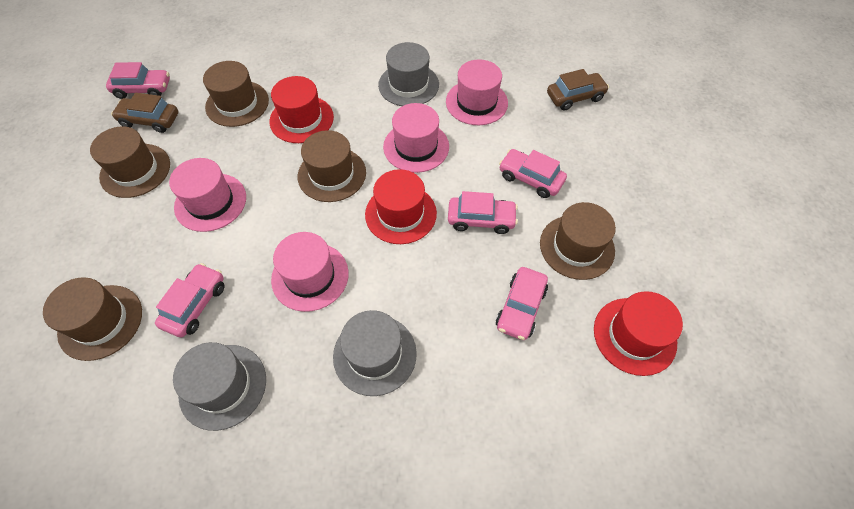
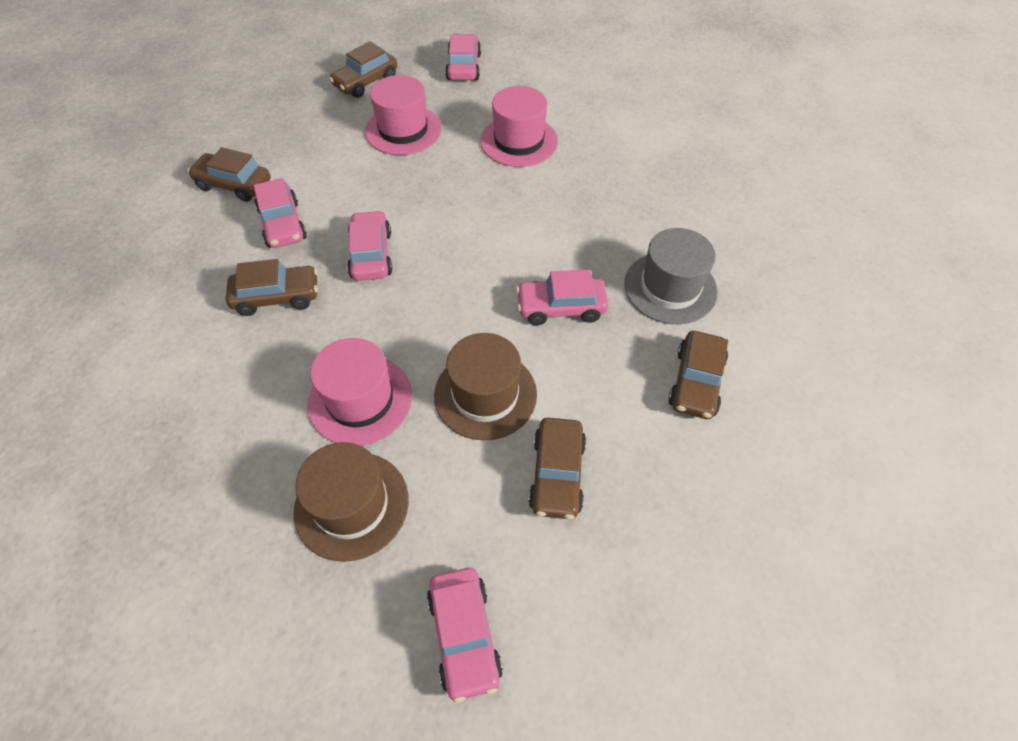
brown car: [111,93,178,133] [547,69,609,111] = 2 -> [188,147,271,202] [226,259,318,316] [329,41,397,98] [528,418,586,519] [668,331,728,419] = 5
brown hat: [43,277,142,361] [90,127,170,198] [203,61,269,127] [298,130,366,202] [540,202,616,280] = 5 -> [293,442,409,562] [434,333,537,440] = 2
grey hat: [173,342,266,431] [333,310,417,396] [378,42,439,106] = 3 -> [624,228,718,324] = 1
pink hat: [169,158,246,232] [271,232,349,312] [383,103,449,173] [446,59,508,125] = 4 -> [308,338,412,446] [365,75,442,155] [480,86,558,167] = 3
red hat: [270,76,334,143] [365,169,437,244] [594,291,683,376] = 3 -> none = 0

